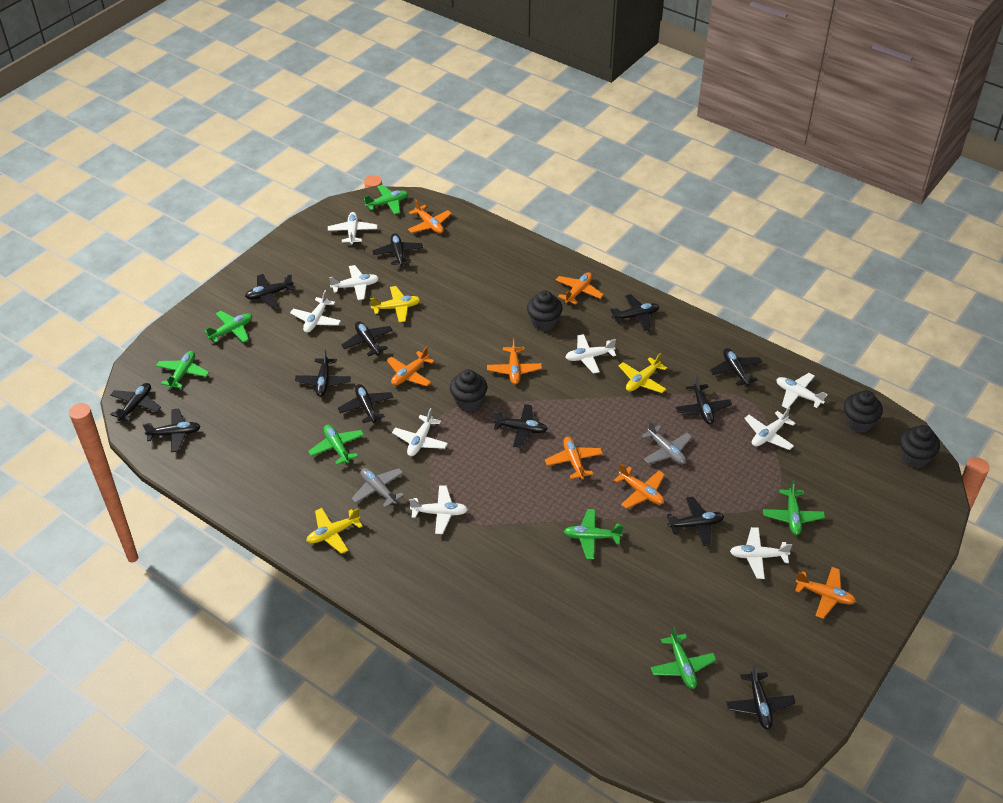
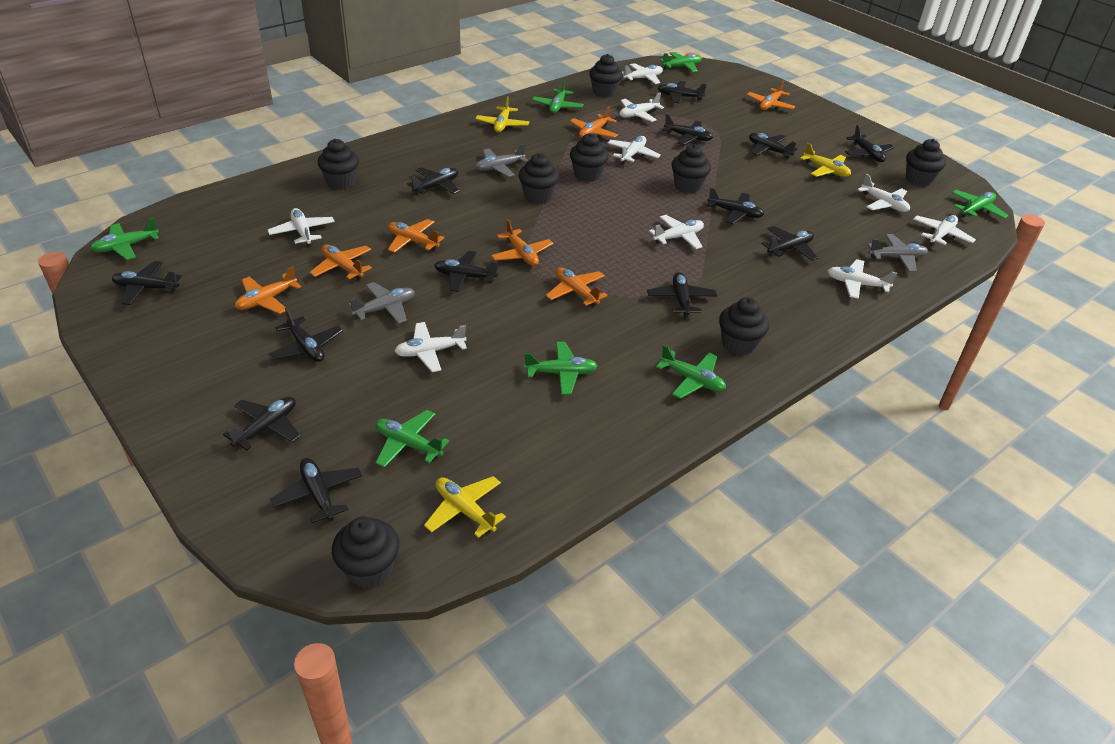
black cupcake: [450,369,487,411] [527,291,563,331] [844,390,883,433] [900,425,940,468] = 4 -> [318,139,359,189] [332,517,399,588] [519,153,559,204] [570,133,609,182] [589,54,623,98] [671,144,711,193] [719,297,769,356] [906,139,946,186] = 8
grey plane: [351,468,404,508] [641,421,692,464] = 2 -> [348,282,415,324] [475,144,528,177] [867,234,928,272] = 3

